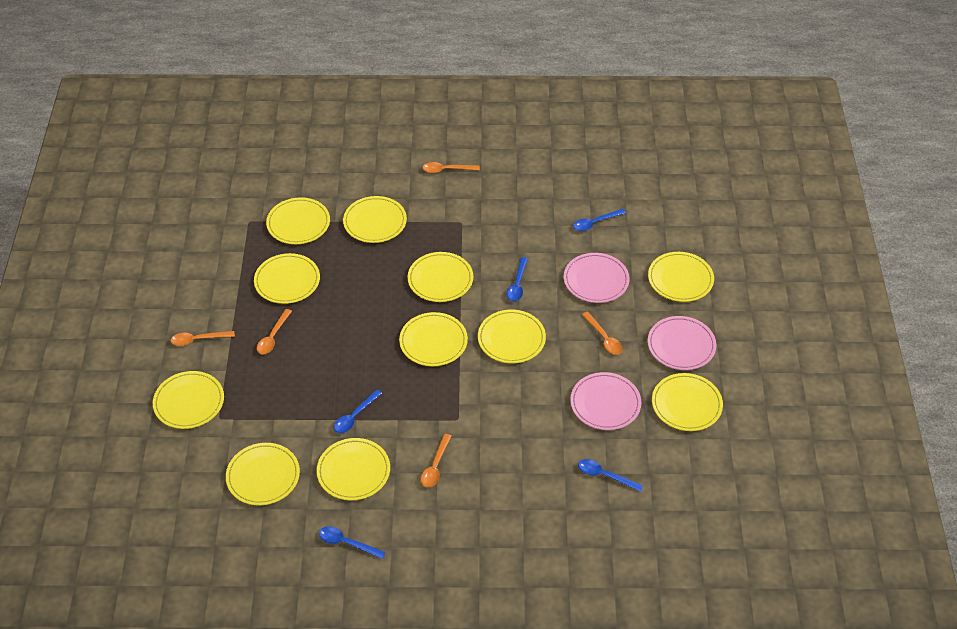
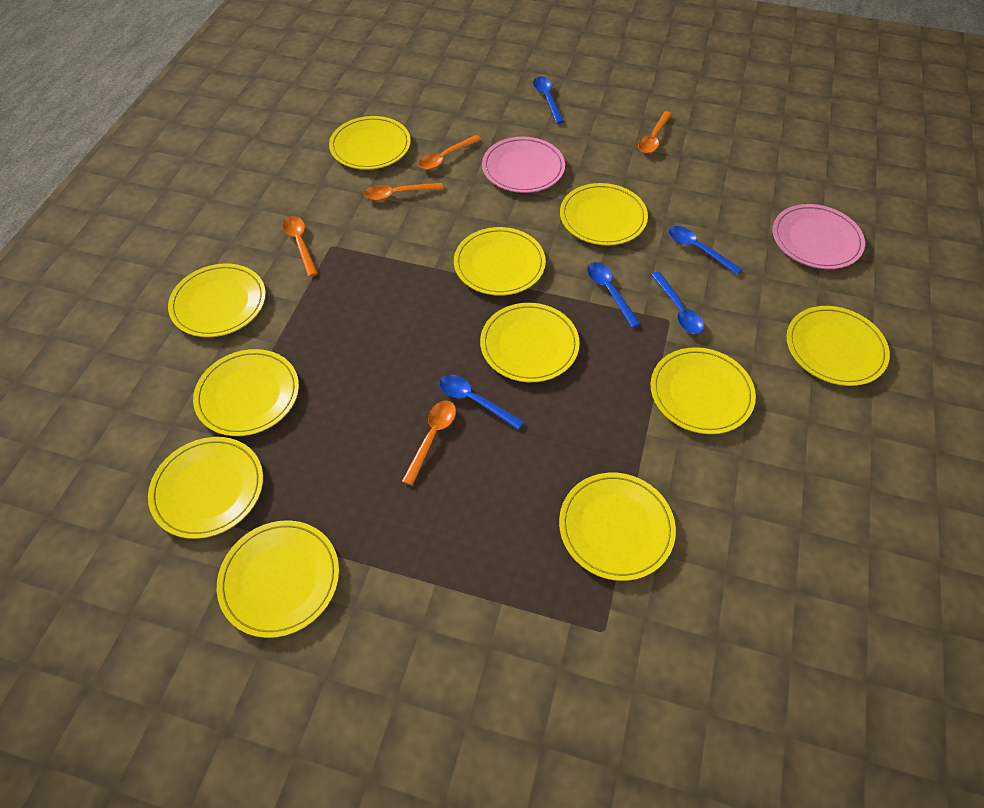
pink plate: [564,253,630,303] [570,372,641,430] [648,316,716,370] = 3 -> [482,137,565,193] [773,204,865,269] = 2

